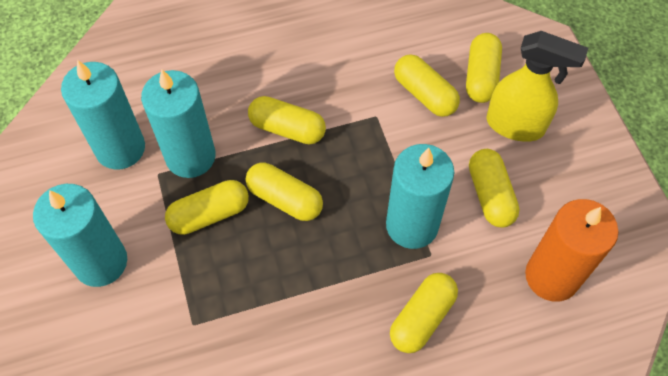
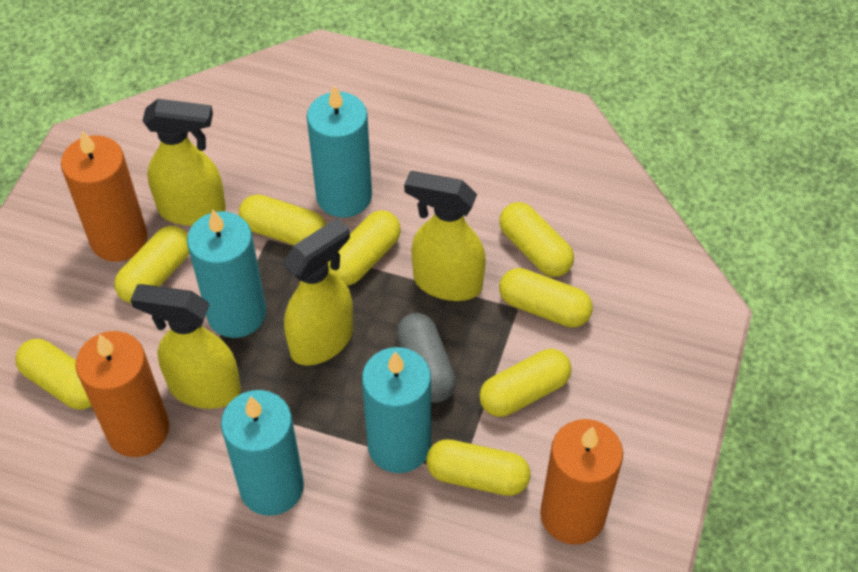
grey capsule: none = 0 -> [397,313,456,403] = 1
orange candle: [525,199,619,302] = 1 -> [61,131,148,262] [75,331,169,457] [540,419,623,545] = 3
yellow capsule: [165,180,249,235] [246,163,323,221] [248,96,326,144] [390,273,458,353] [394,54,460,117] [466,33,502,103] [469,149,520,227] = 7 -> [15,339,92,410] [114,226,189,303] [239,194,327,245] [328,210,401,286] [426,439,531,496] [479,349,572,417] [499,202,574,277] [499,268,593,328] = 8
yellow spray bottle: [486,31,588,142] = 1 -> [131,284,241,409] [143,99,226,226] [283,218,353,366] [404,171,486,301] = 4

